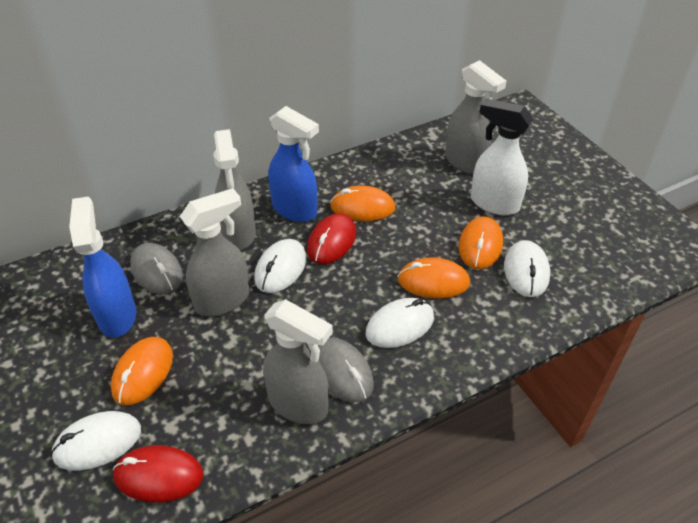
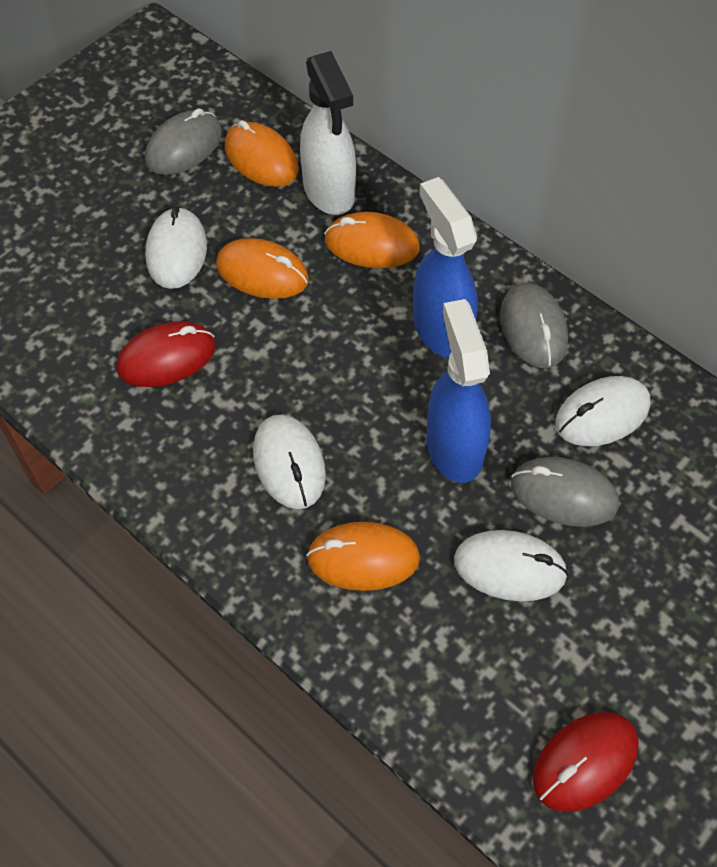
grey mouse: [130,243,183,294] [318,338,374,402] = 2 -> [145,108,222,175] [500,283,568,368] [511,457,619,527] = 3
grey spray bottle: [180,188,249,316] [213,129,256,250] [263,299,333,424] [445,60,507,174] = 4 -> none = 0

